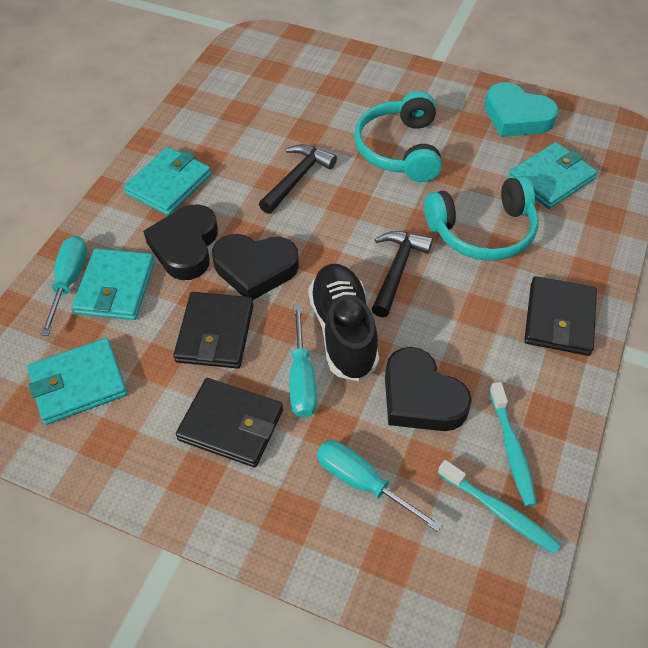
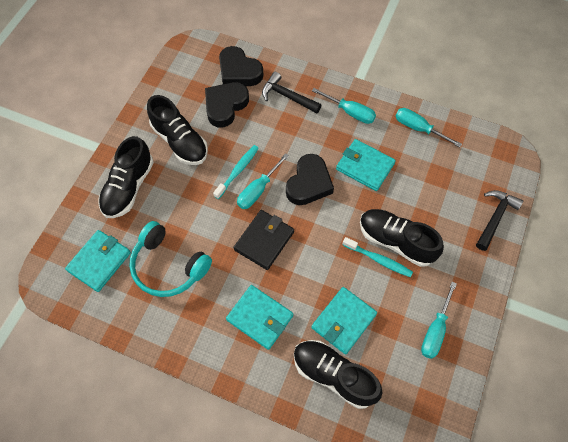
black shoe: [308,264,379,381] = 1 -> [98,136,154,218] [147,95,208,165] [294,340,383,409] [360,209,444,267] = 4
black wallet: [174,292,254,369] [176,378,283,468] [524,276,597,356] = 3 -> [234,210,294,270] = 1
turquoise headphones: [354,91,442,182] [424,176,538,261] = 2 -> [129,221,212,297] = 1
turquoise heart: [484,82,559,137] = 1 -> none = 0
turquoise screwdriver: [40,236,87,336] [290,305,317,418] [317,440,443,532] = 3 -> [237,153,289,209] [312,88,376,124] [395,108,462,147] [421,282,457,359] = 4

